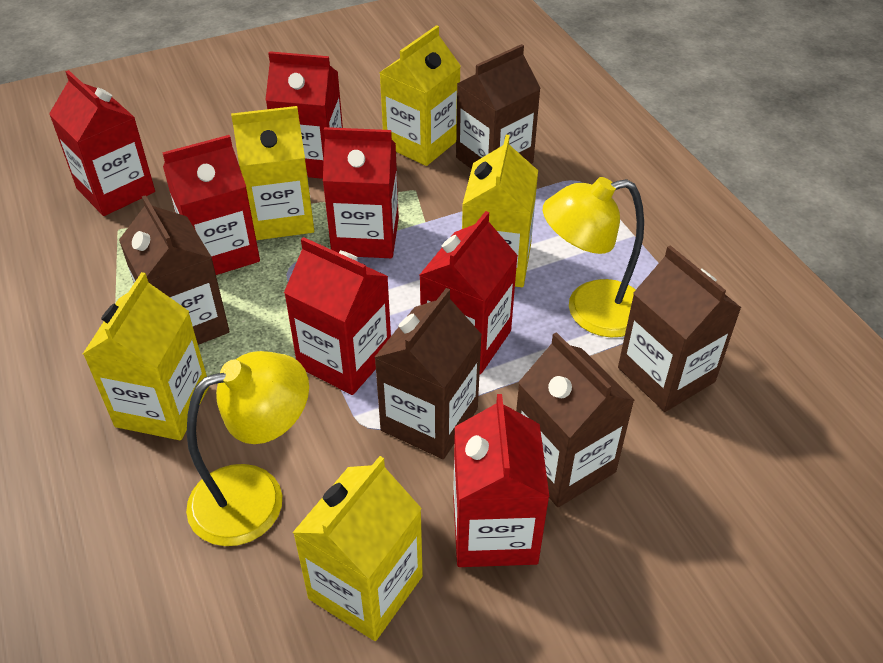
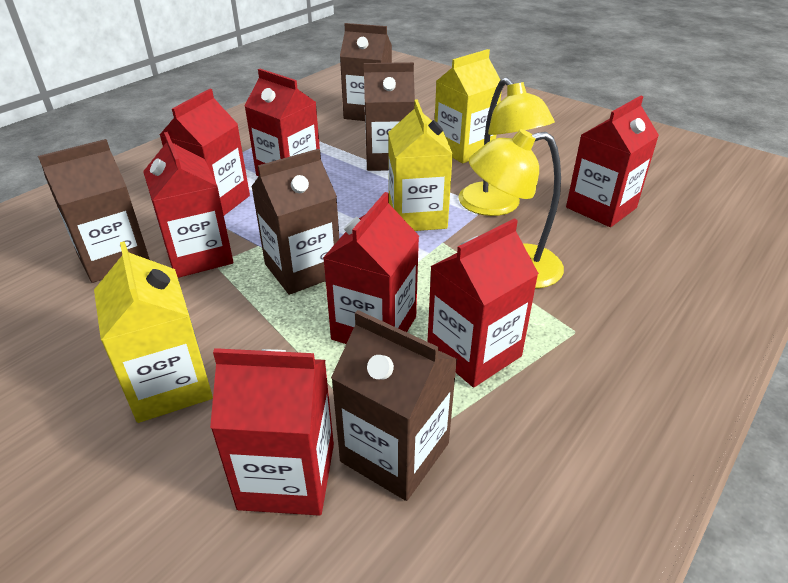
yellow carton: [83,272,209,440] [231,106,314,240] [292,456,423,641] [379,25,461,166] [462,135,538,287] = 5 -> [94,241,213,423] [388,99,453,231] [435,49,502,163] = 3

